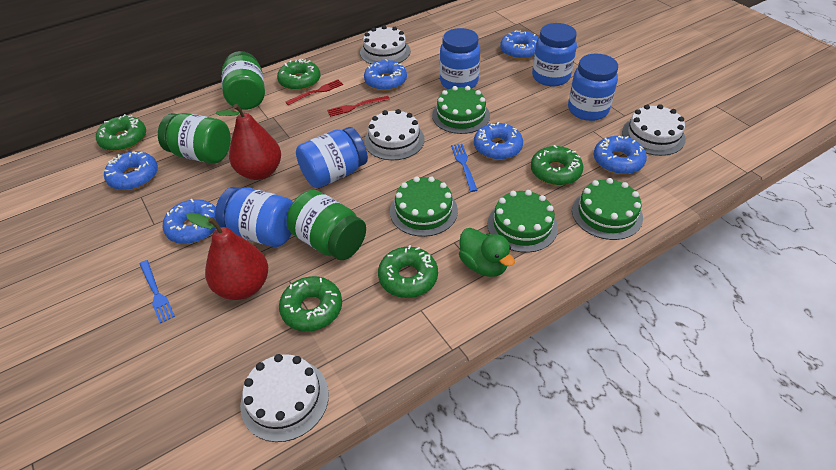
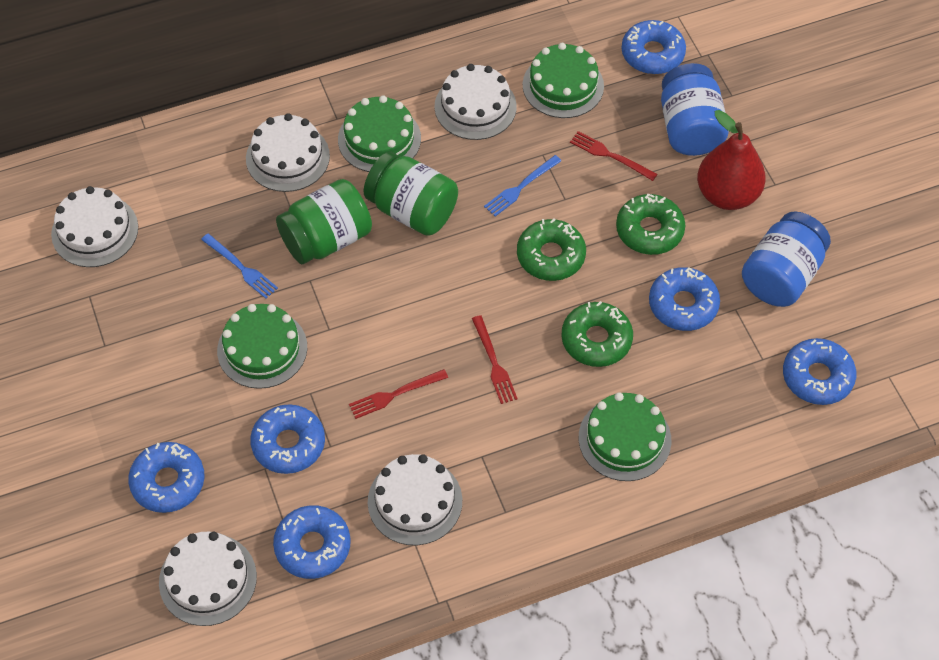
blue jar: [215,187,293,247] [296,127,368,188] [440,28,480,89] [532,23,577,86] [568,54,618,121] = 5 -> [661,63,729,156] [742,211,831,307] = 2
green donut: [96,114,146,151] [277,59,321,91] [279,276,342,331] [378,245,438,298] [531,145,583,186] = 5 -> [517,218,586,281] [562,301,633,367] [616,194,685,255] = 3
green duck: [459,228,515,277] = 1 -> none = 0
green jar: [158,113,231,164] [222,51,265,110] [287,190,366,260] = 3 -> [276,179,372,264] [363,151,458,236] = 2
red fork: [286,79,343,105] [327,96,390,117] = 2 -> [349,369,448,419] [472,315,518,404] [570,131,657,181] = 3
red pear: [186,213,268,300] [216,104,281,180] = 2 -> [697,110,766,210] = 1
white cake: [240,354,329,442] [360,25,411,64] [364,109,425,160] [622,104,686,156] = 4 -> [51,186,138,267] [159,532,257,626] [246,113,330,192] [368,454,462,545] [434,64,517,140] = 5

